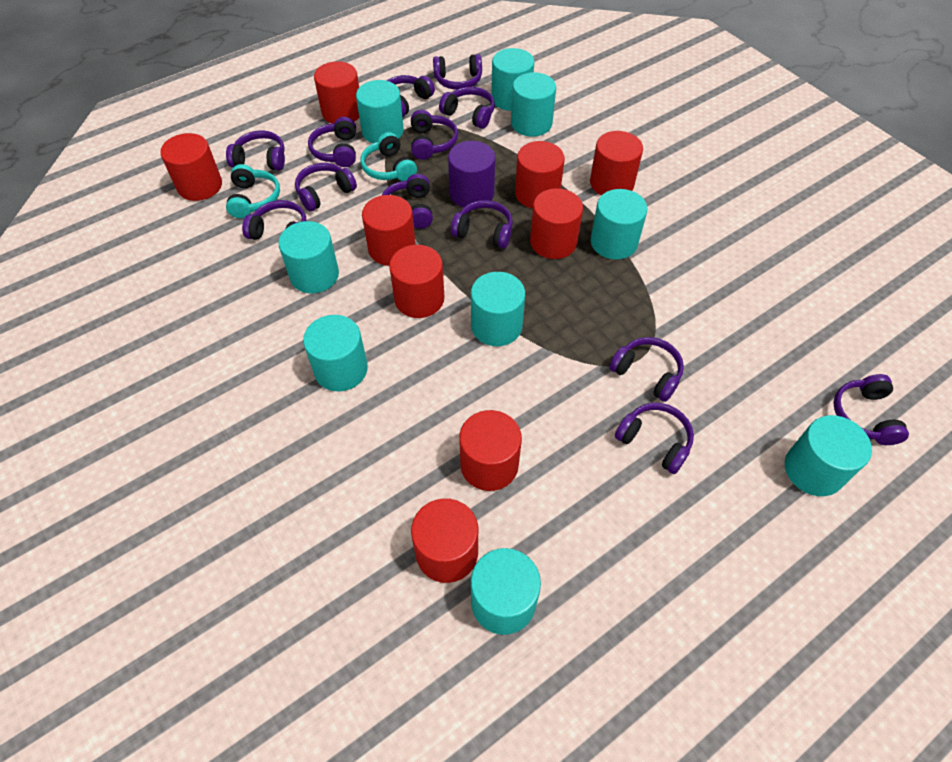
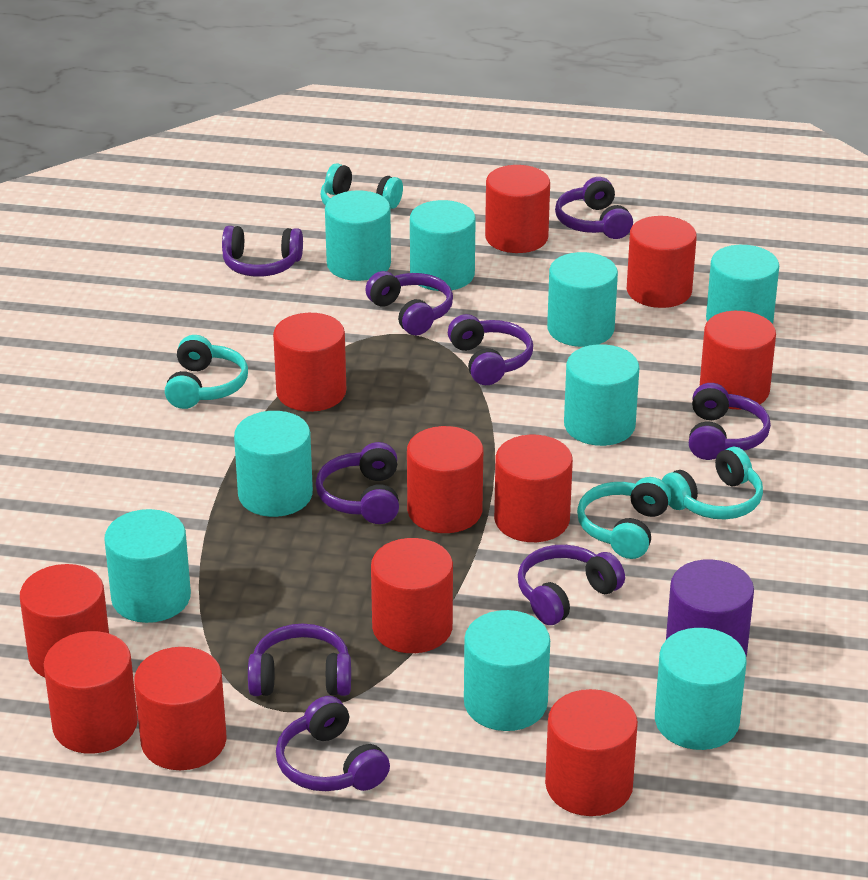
purple headphones: [226,130,285,170] [242,200,306,240] [295,163,357,212] [308,117,356,167] [382,174,433,229] [386,75,435,117] [411,110,458,160] [433,54,482,90] [439,87,495,129] [451,200,513,249] [609,337,684,402] [615,403,694,474] [833,374,909,445] = 13 -> [222,226,303,277] [248,623,351,696] [276,696,390,791] [316,442,399,524] [365,271,453,335] [448,314,533,385] [518,545,625,625] [555,177,633,239] [689,383,771,460] = 9
red cylinder: [160,133,222,201] [314,61,359,124] [362,195,416,266] [389,245,444,318] [411,498,478,583] [459,410,522,491] [515,141,565,208] [530,188,583,259] [590,131,643,196] = 9 -> [20,564,109,677] [44,631,138,754] [134,647,227,770] [273,313,346,412] [371,538,453,653] [407,426,483,533] [485,165,550,253] [494,435,573,542] [545,689,638,816] [627,216,697,308] [700,311,776,409] = 11
turquoise headphones: [226,164,280,218] [361,132,417,181] = 2 -> [165,335,248,409] [320,163,403,209] [577,477,671,559] [662,447,763,519] = 4

